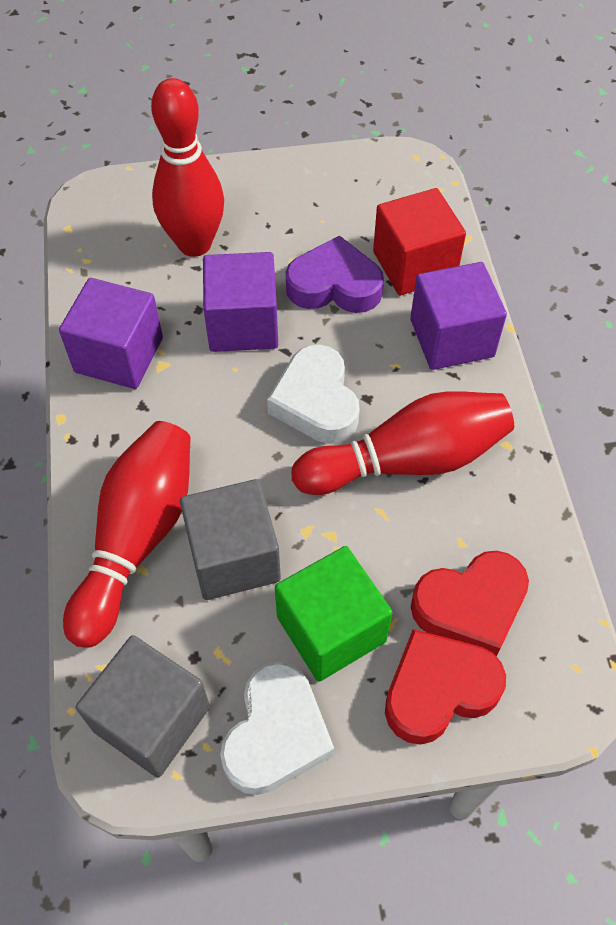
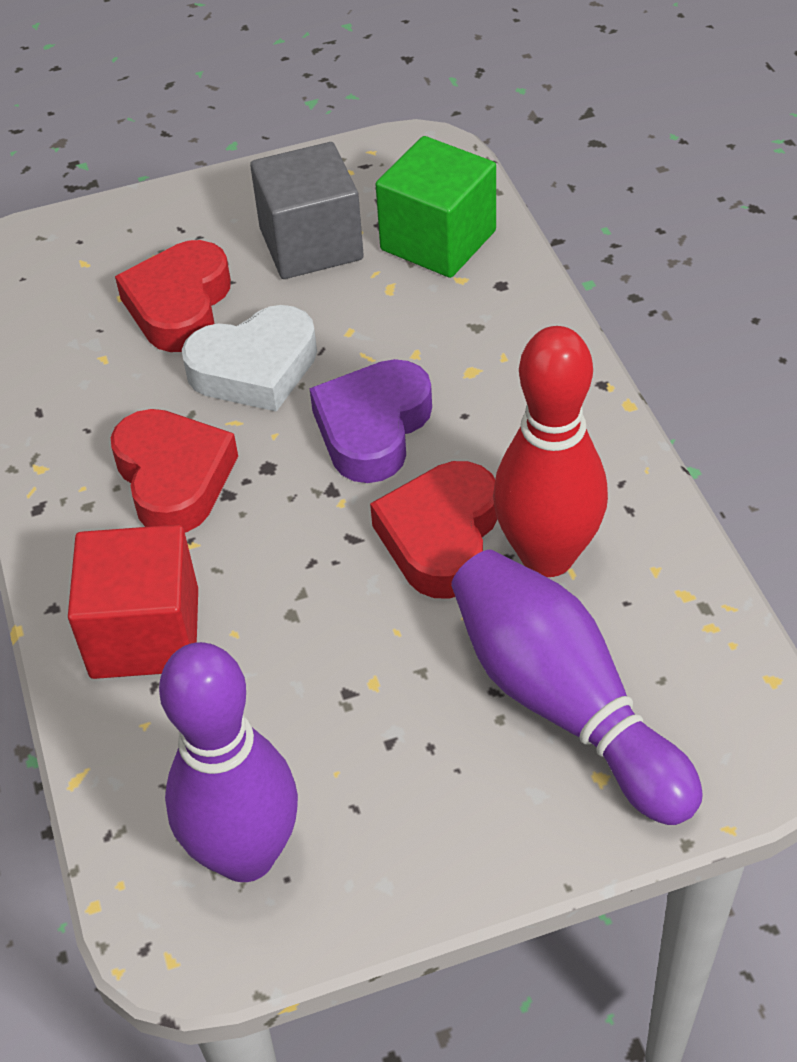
grey cube: [75,635,210,778] [180,479,281,600] = 2 -> [250,142,364,279] = 1
purple bowling pin: none = 0 -> [159,642,298,882] [451,550,703,825] = 2
purple cube: [59,278,163,389] [203,252,278,352] [410,262,507,370] = 3 -> none = 0
red bowling pin: [63,421,191,648] [151,78,224,257] [291,391,514,495] = 3 -> [493,326,608,577] = 1
red heart: [385,629,506,745] [411,551,529,656] = 2 -> [111,409,238,533] [115,240,231,352] [370,461,497,599] = 3
white heart: [220,662,334,795] [267,344,360,444] = 2 -> [182,305,317,412] = 1

